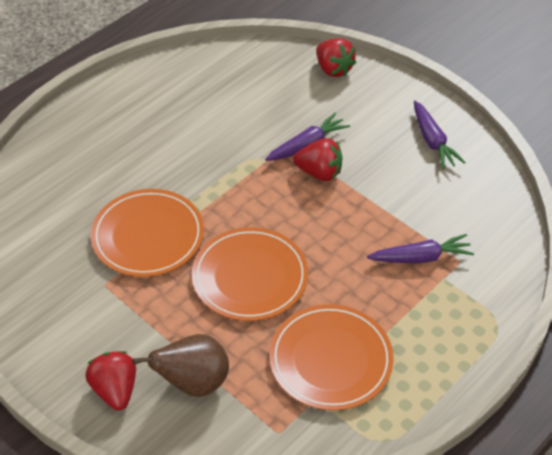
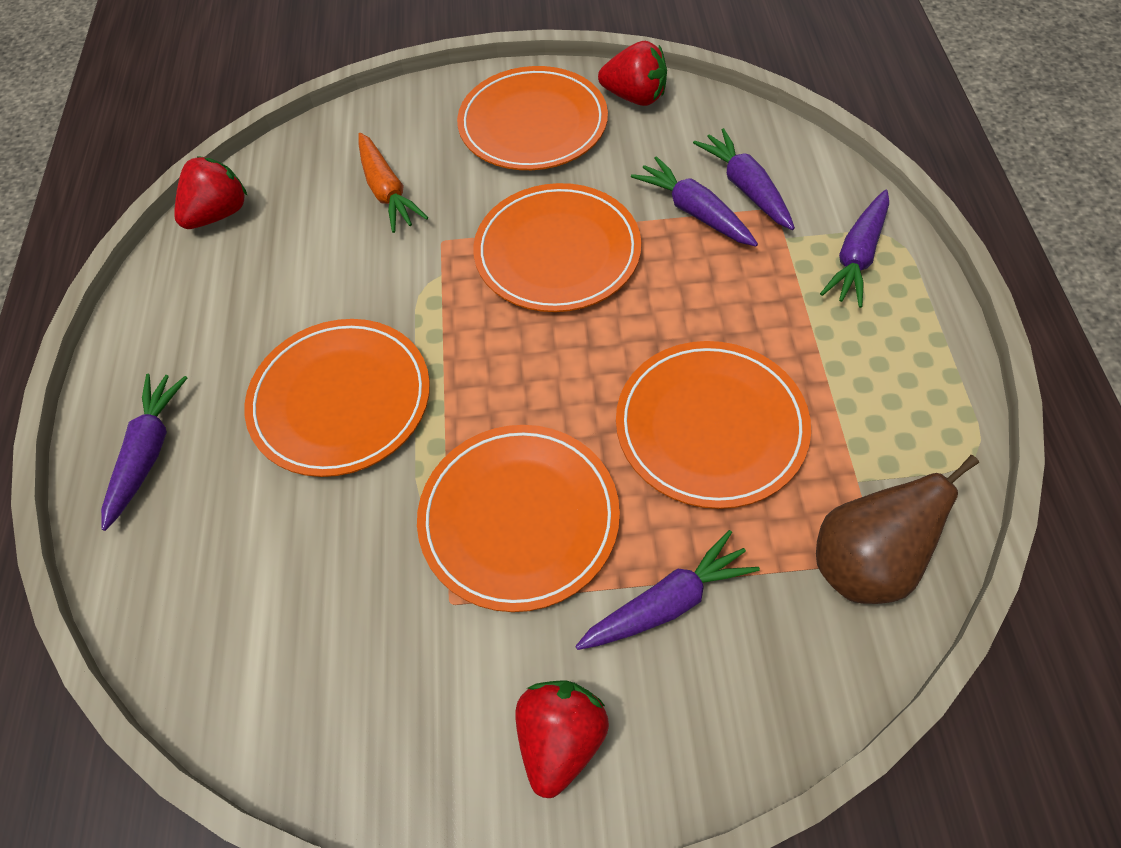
orange carrot: none = 0 -> [359,133,428,233] = 1
orange plate: [91,189,204,277] [192,227,308,321] [269,304,394,410] = 3 -> [244,319,430,477] [417,425,620,612] [457,66,608,170] [473,183,641,312] [616,341,811,509] = 5
purple carrot: [265,113,350,161] [367,234,474,263] [414,101,465,169] = 3 -> [101,374,188,531] [575,530,760,650] [631,156,758,246] [693,128,795,230] [820,190,889,308] = 5

